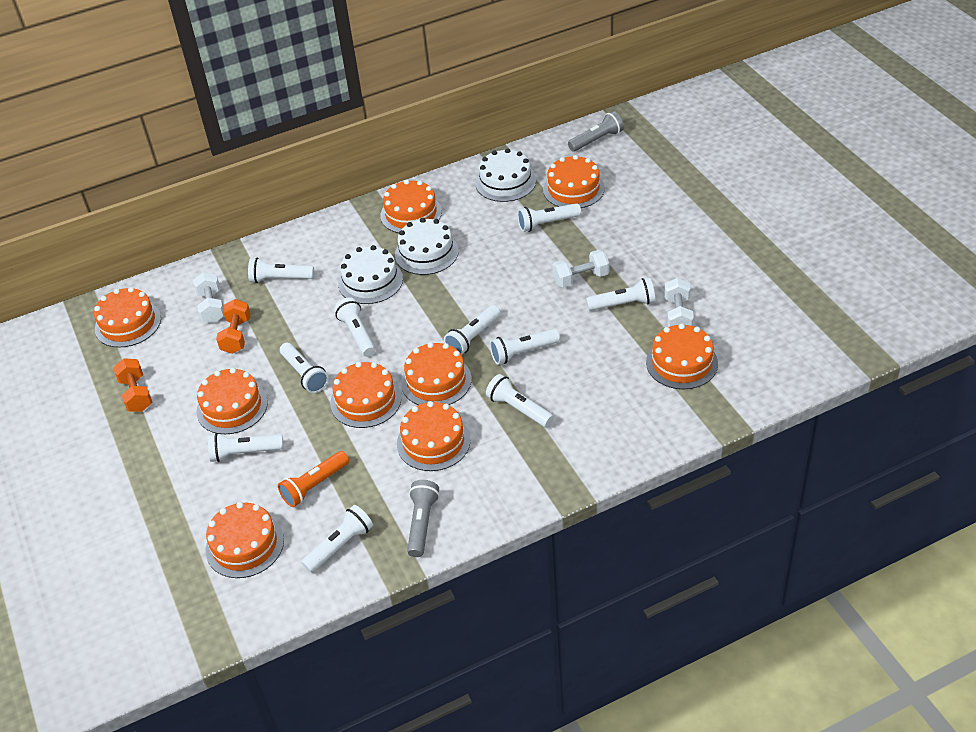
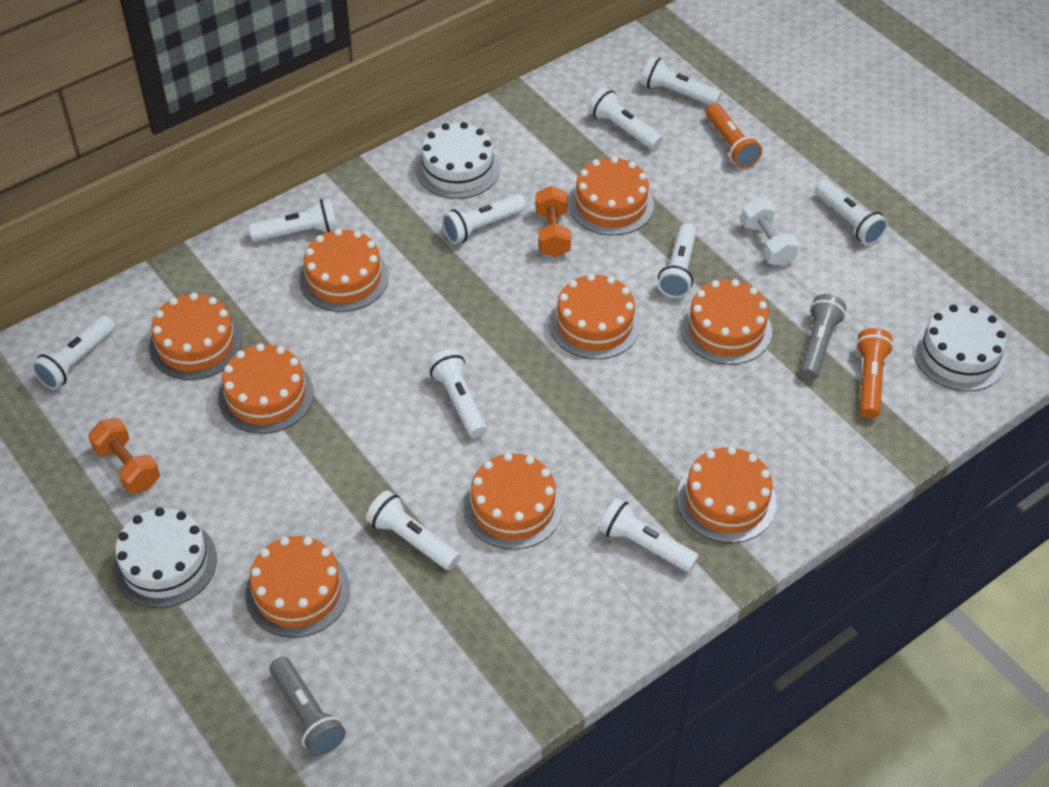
orange flashlight: [278,451,349,507] = 1 -> [706,103,762,168] [856,328,894,418] = 2
white dumbbell: [193,272,224,323] [552,250,609,288] [665,278,694,327] = 3 -> [741,197,800,266] = 1

